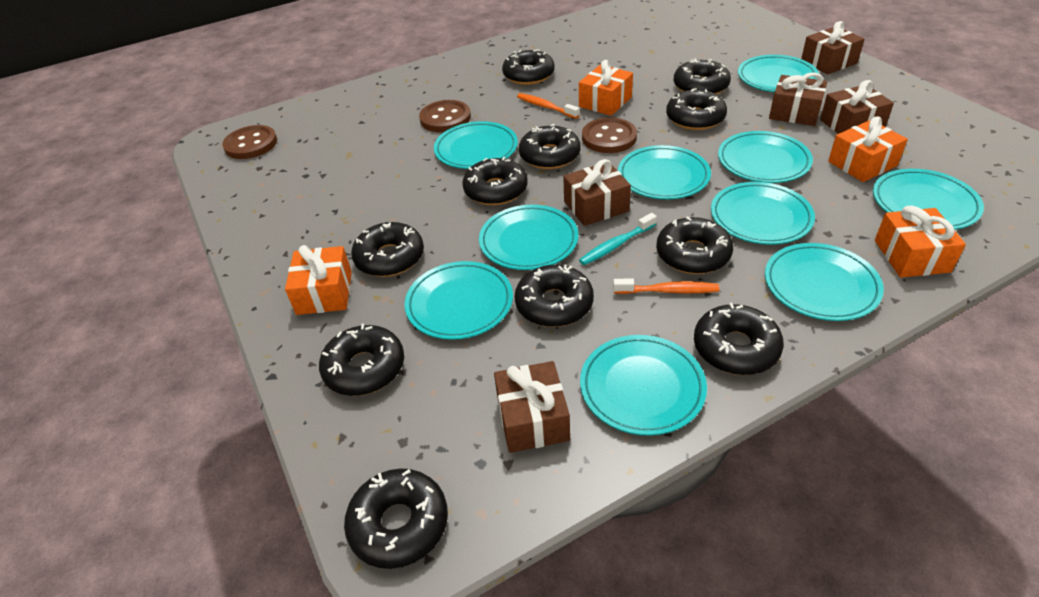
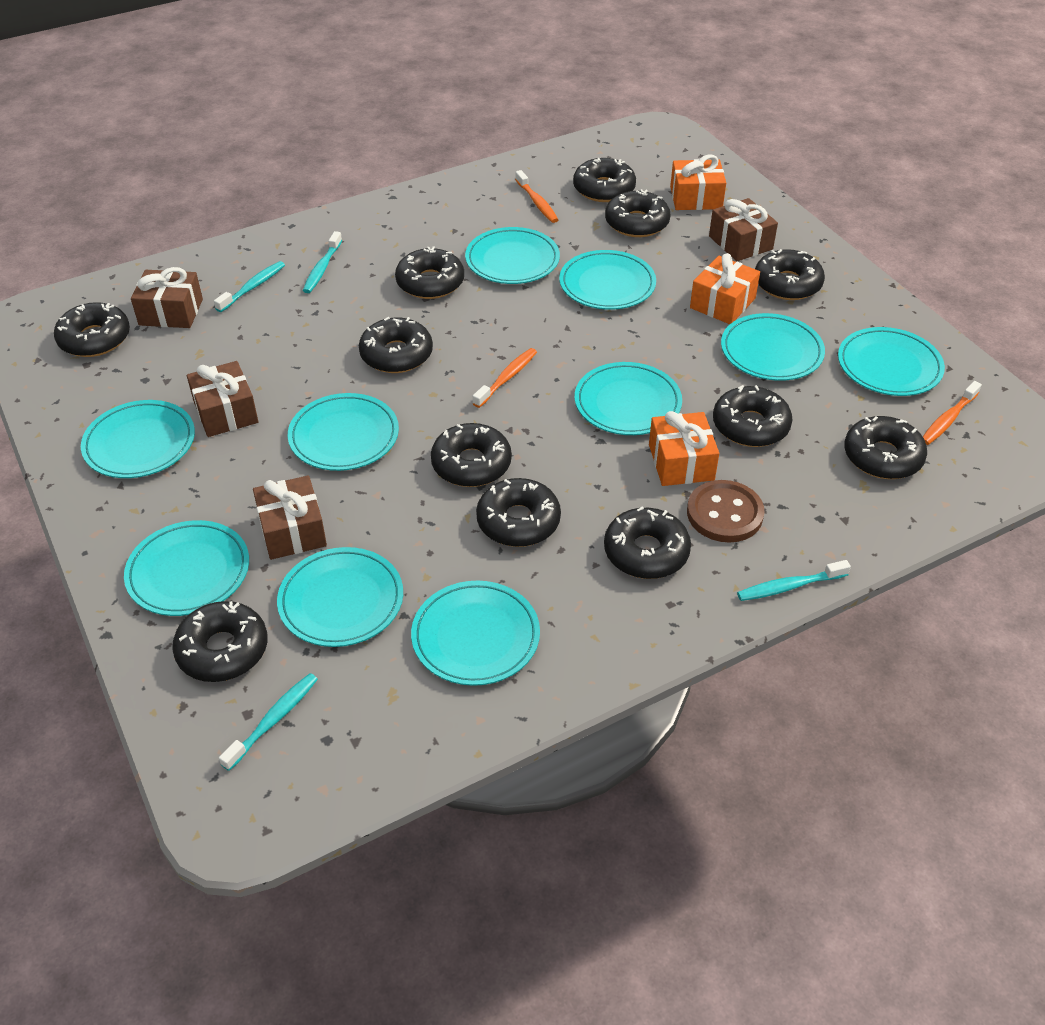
black donut: [319,324,404,396] [344,468,448,569] [351,222,424,277] [462,157,528,205] [502,50,555,85] [515,264,594,327] [519,124,581,169] [656,216,733,274] [666,88,727,130] [674,58,731,94] [694,303,784,375] = 11 -> [54,302,130,357] [172,601,268,682] [359,317,433,373] [395,246,464,299] [431,423,512,487] [476,478,561,547] [573,158,636,202] [604,507,691,579] [605,189,670,237] [713,385,793,447] [755,249,825,300] [844,416,927,479] = 12
brown button: [222,125,277,159] [419,100,471,132] [582,118,637,153] = 3 -> [687,480,764,543] = 1
brown gift: [494,361,570,453] [563,159,631,226] [769,72,827,126] [801,21,865,75] [820,80,894,134] = 5 -> [131,267,203,328] [187,361,258,437] [253,475,327,560] [709,198,778,261] = 4
orange gift: [285,245,352,315] [579,60,633,116] [828,116,908,182] [875,206,966,278] = 4 -> [649,411,719,486] [670,155,726,210] [690,253,760,324] = 3
orange toothbrush: [517,93,579,119] [613,278,719,294] = 2 -> [473,348,537,408] [515,170,559,223] [923,381,982,445] = 3
turquoise toothbrush: [579,213,657,265] = 1 -> [214,261,285,312] [219,673,318,771] [303,231,342,293] [737,560,851,601] = 4

